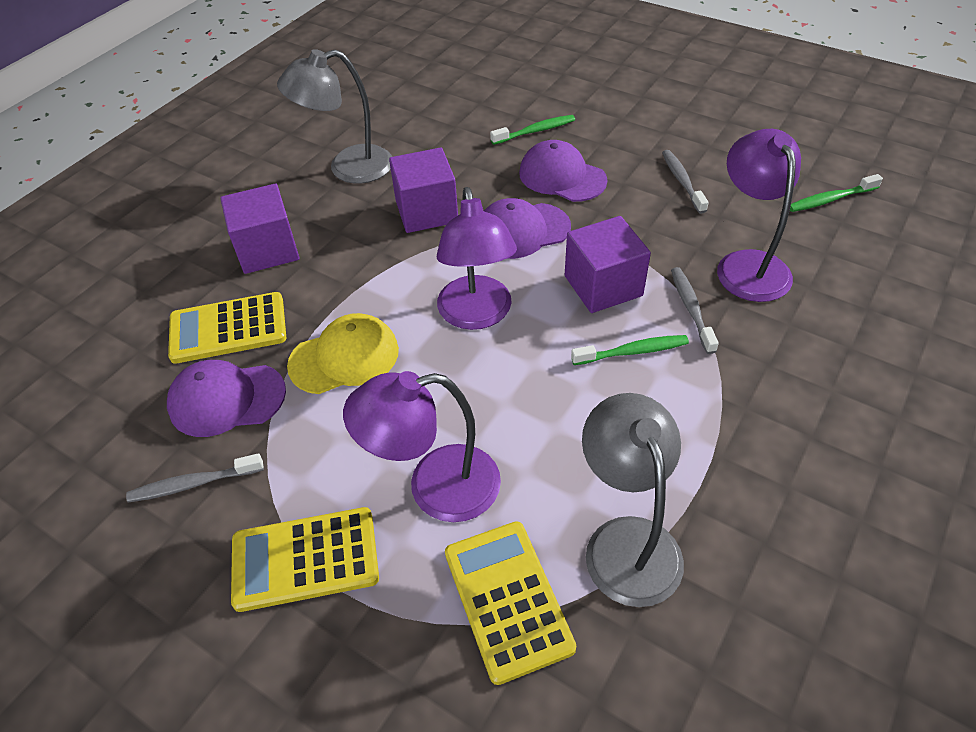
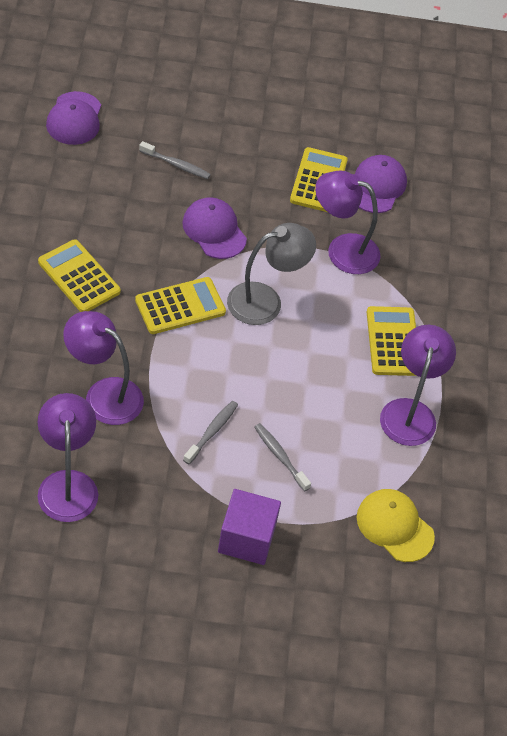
green toothbrush: [490,115,575,145] [571,335,689,365] [790,174,883,212] = 3 -> none = 0
grey lamp: [277,49,392,184] [582,393,684,607] = 2 -> [227,223,316,325] = 1
purple cube: [220,184,300,274] [389,147,458,233] [565,216,651,313] = 3 -> [218,489,281,565] = 1
purple lamp: [343,371,501,522] [437,187,517,330] [717,129,801,302] = 3 -> [37,393,98,522] [63,311,144,425] [315,171,381,274] [380,325,456,446] = 4
yellow calculator: [168,292,286,364] [231,507,379,612] [445,521,576,685] = 3 -> [38,239,121,312] [135,277,226,334] [290,147,348,212] [367,306,416,376] = 4

